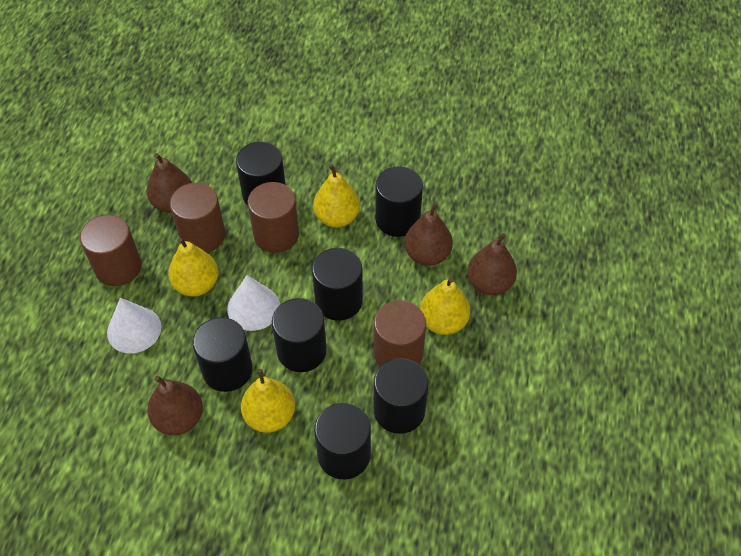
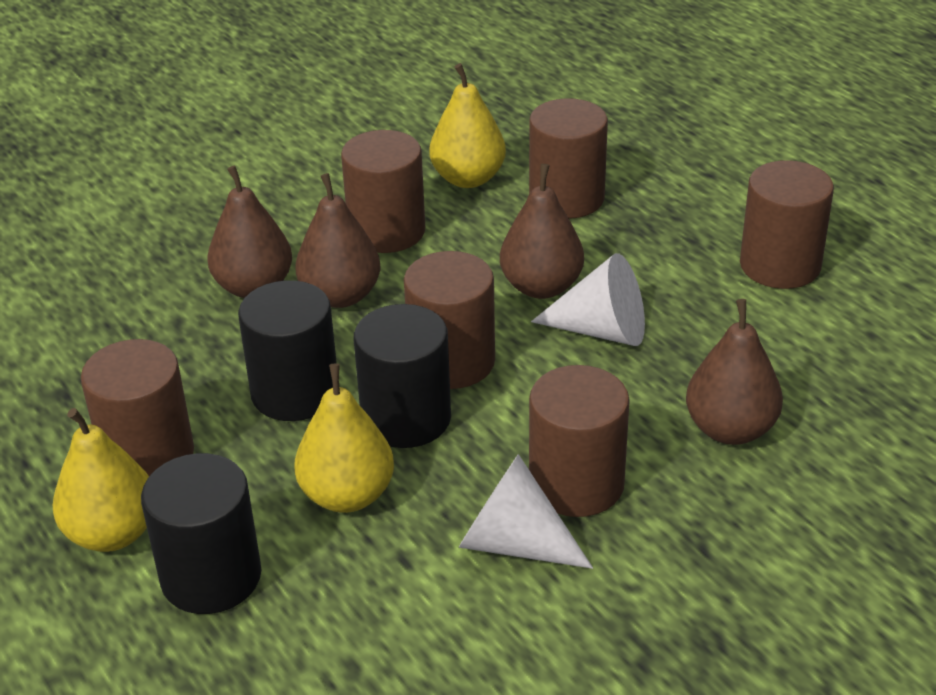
black cylinder: [193,317,253,392] [236,142,286,206] [272,298,327,372] [312,248,363,321] [314,403,371,479] [374,358,429,434] [375,166,423,237] = 7 -> [141,453,261,614] [238,280,337,421] [354,304,451,448] = 3
brown cylinder: [80,215,142,286] [170,183,225,253] [247,182,299,253] [374,300,426,366] = 4 -> [81,339,194,476] [341,130,425,253] [404,251,495,389] [529,98,608,219] [529,365,630,517] [740,160,834,289] = 6
yellow pear: [168,238,218,297] [241,369,295,433] [313,164,360,228] [420,277,470,335] = 4 -> [53,408,149,552] [294,363,394,513] [429,63,506,188] = 3

